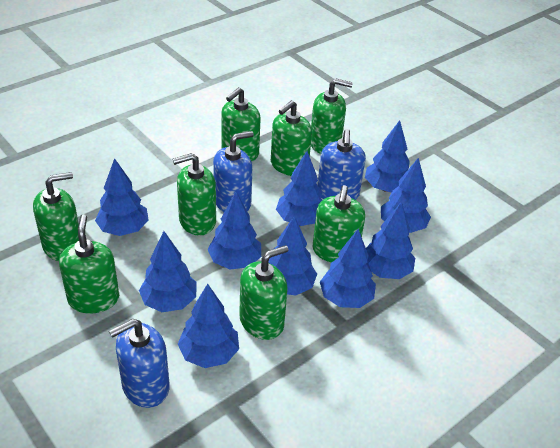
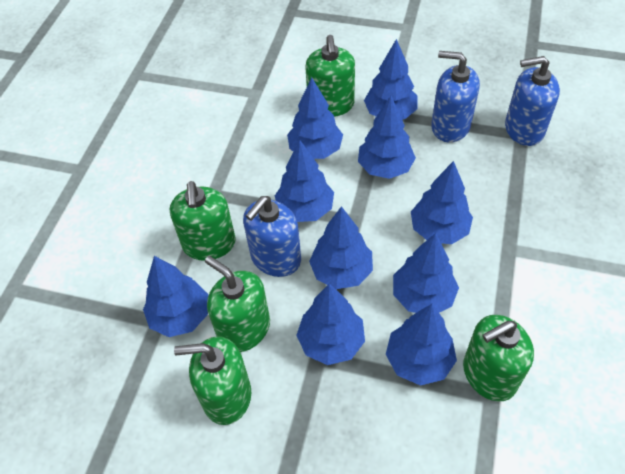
green soap dispenser: [33,172,79,261] [59,214,119,313] [172,153,216,236] [221,87,261,162] [239,245,289,340] [271,100,312,176] [311,78,353,154] [313,185,365,262] = 8 -> [170,181,236,261] [174,336,251,425] [205,256,270,352] [305,35,355,117] [463,315,534,401] = 5

